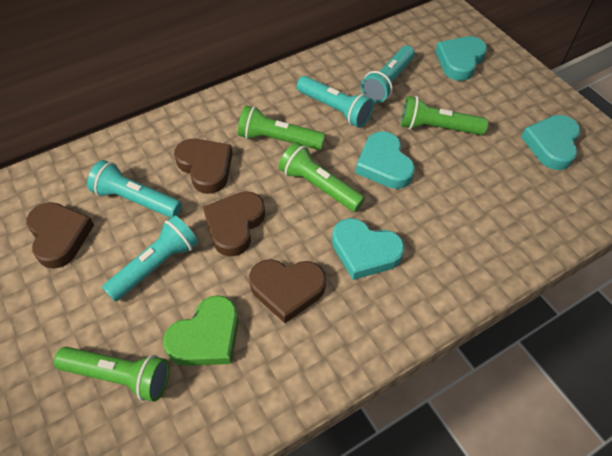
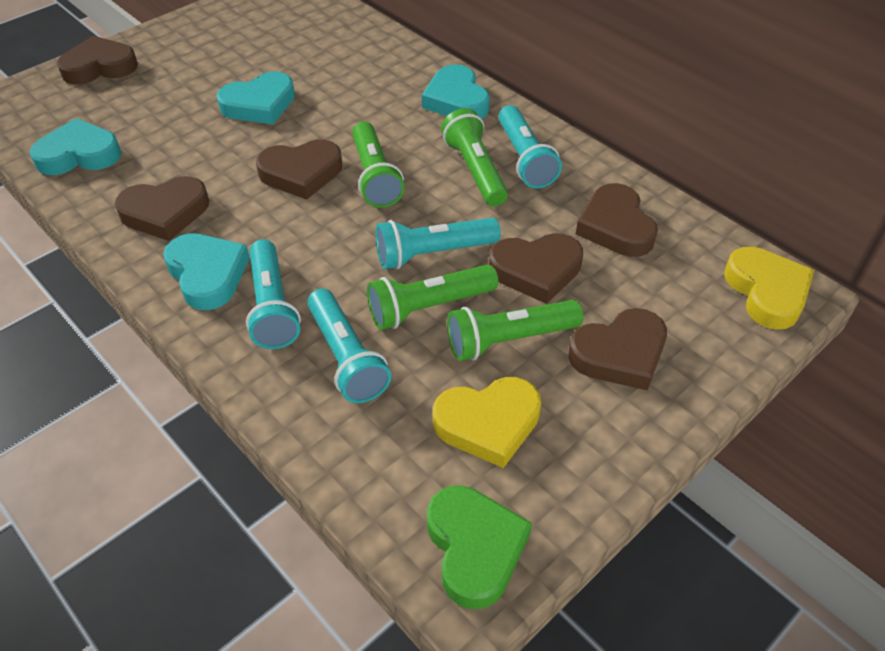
brown heart: [26,202,94,269] [174,139,233,194] [203,191,265,257] [249,259,326,323] = 4 -> [57,36,138,84] [115,176,209,241] [256,140,342,200] [489,233,583,304] [568,308,667,390] [576,183,658,257] = 6
yellow heart: none = 0 -> [433,377,541,468] [724,247,814,329] = 2

